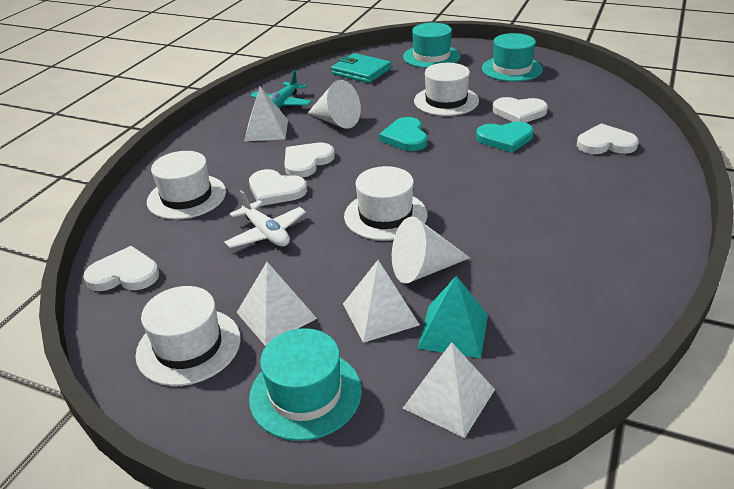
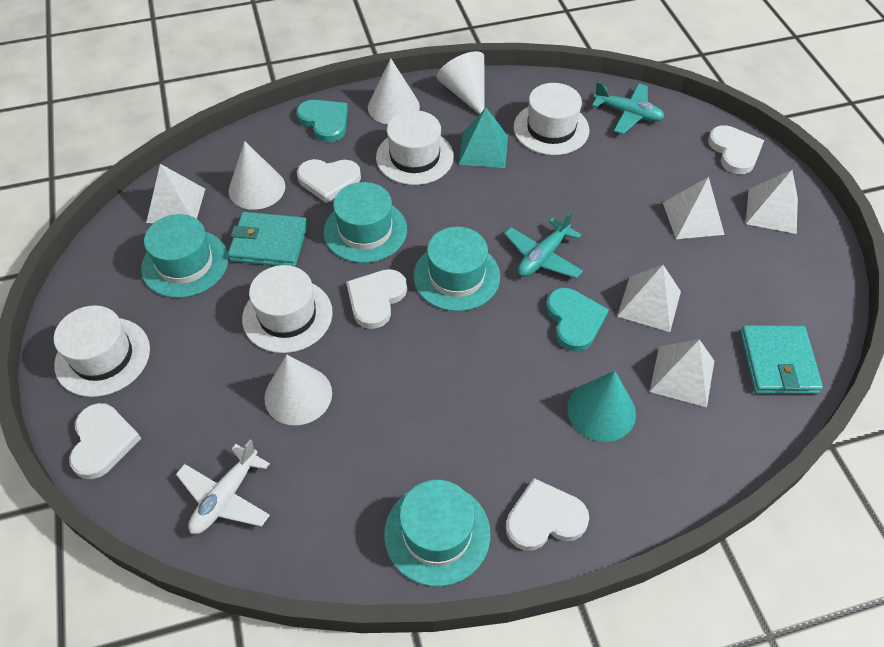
turquoise cone: none = 0 -> [567,371,636,442] = 1
turquoise hat: [249,328,362,441] [403,23,460,68] [482,33,543,82] = 3 -> [141,214,229,298] [324,182,407,263] [384,480,490,587] [413,227,500,311] = 4
turquoise plane: [250,70,312,109] = 1 -> [504,211,583,279] [592,81,664,134] = 2
turquoise wallet: [331,53,392,83] = 1 -> [228,212,308,267] [740,325,823,394] = 2
white cone: [307,80,361,129] [392,216,470,283] = 2 -> [229,141,285,210] [264,355,332,425] [368,59,420,125] [437,51,485,114] = 4
white pyramid: [236,262,317,346] [244,87,288,141] [343,260,420,343] [403,342,495,438] = 4 -> [146,164,205,223] [617,265,681,332] [650,339,714,407] [663,177,725,239] [746,170,798,234] = 5

